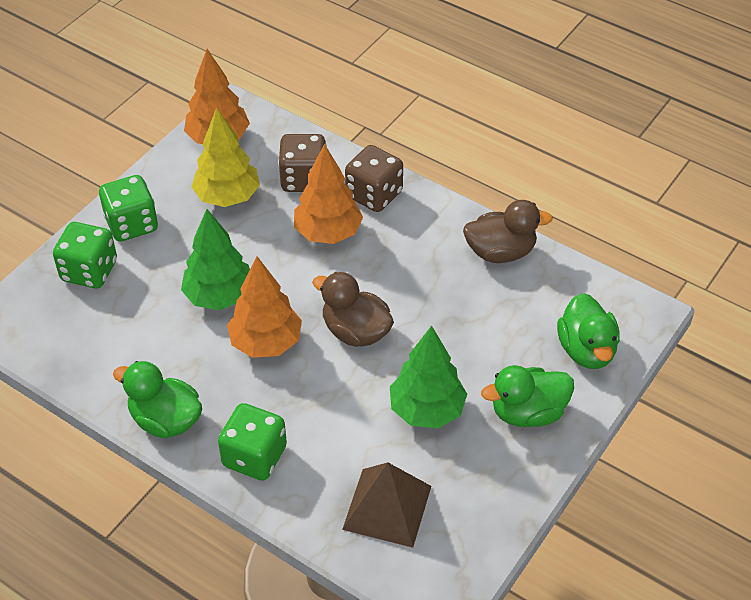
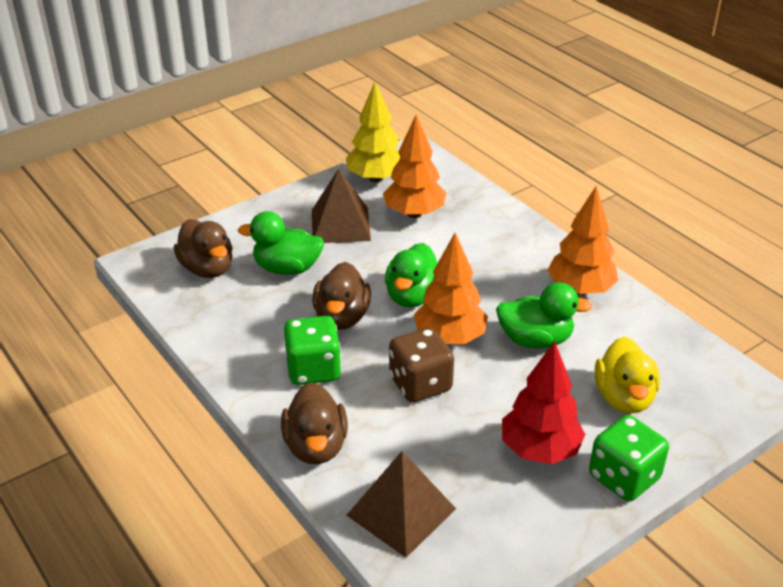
brown dice: [278,134,327,192] [345,145,403,212] = 2 -> [389,328,454,403] = 1
brown duck: [312,272,394,347] [463,200,553,263] = 2 -> [174,219,233,278] [281,382,348,464] [312,262,371,330] = 3
brown pyramid: [342,462,431,548] = 1 -> [312,169,371,243] [346,451,456,558] = 2
green dice: [53,222,117,288] [99,175,158,242] [218,403,287,480] = 3 -> [284,316,341,385] [589,415,669,502] = 2
green tree: [181,209,250,310] [390,326,467,428] = 2 -> none = 0
red tree: none = 0 -> [502,341,585,464] = 1
yellow duck: none = 0 -> [595,337,660,414] = 1

